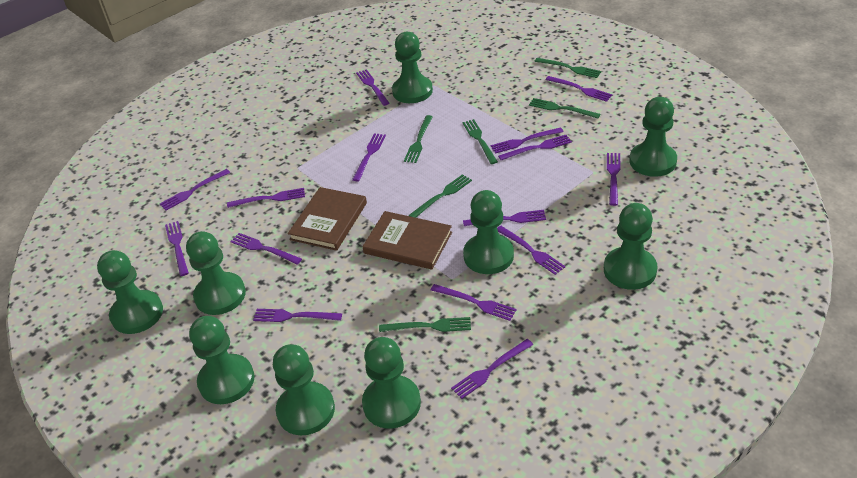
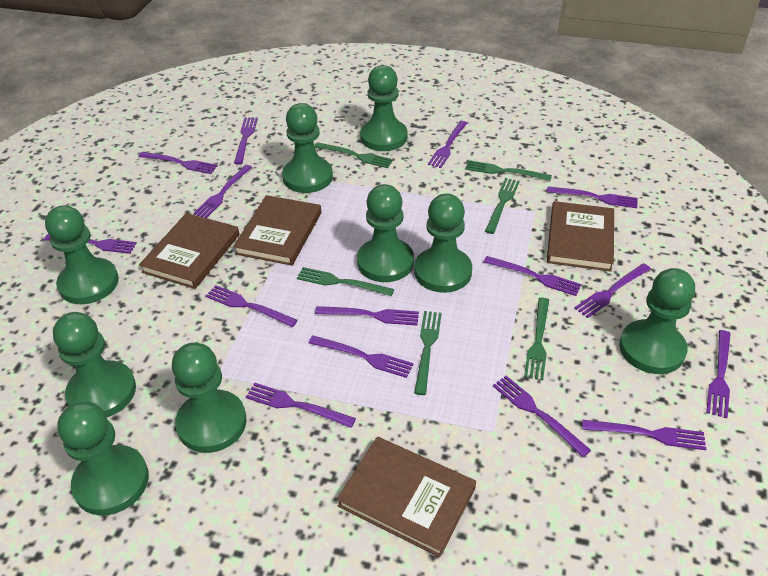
brown book: [288,187,367,251] [362,211,452,269] = 2 -> [139,213,239,289] [233,195,321,266] [337,437,476,557] [547,201,614,272] = 4

